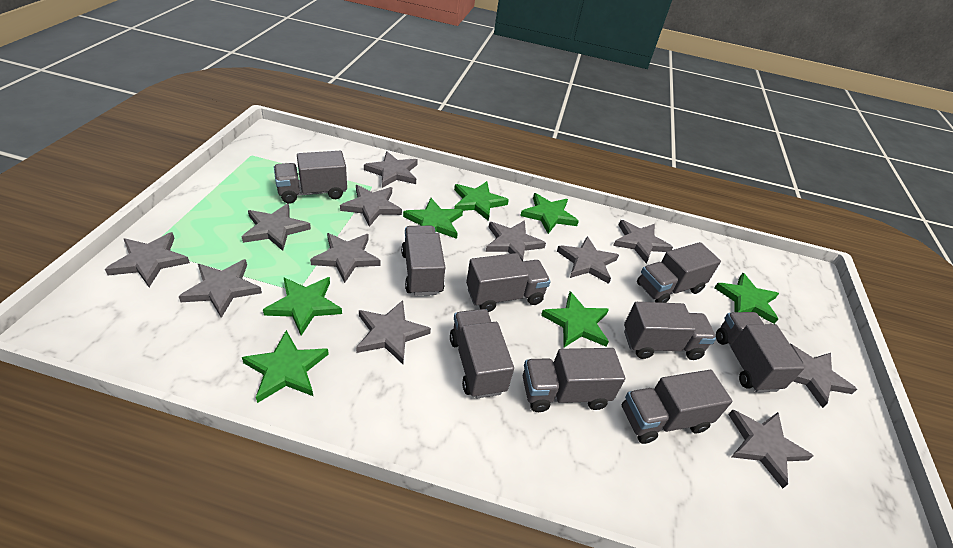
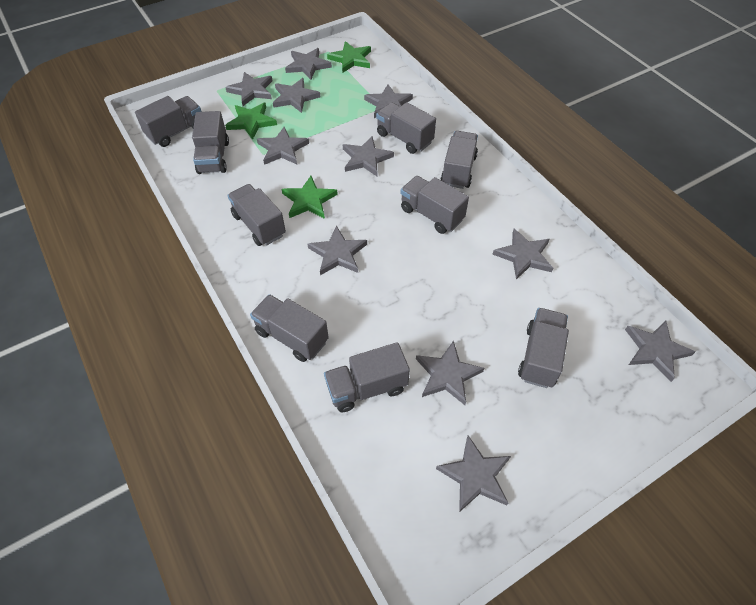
green star: [242,330,329,403] [263,277,342,335] [403,198,463,239] [454,181,509,221] [520,193,579,234] [541,291,609,347] [714,273,779,324] = 7 -> [225,102,277,140] [282,176,338,219] [327,41,371,73] = 3
grey star: [105,232,190,287] [179,259,262,318] [242,203,311,251] [310,233,381,283] [340,185,402,227] [356,300,431,364] [364,151,418,188] [486,220,546,261] [557,236,619,284] [613,220,673,263] [728,410,813,488] [789,343,857,408] = 12 -> [225,72,273,106] [257,127,309,165] [273,78,320,113] [285,48,332,80] [308,226,367,275] [343,136,394,176] [364,84,413,118] [416,340,484,405] [436,435,511,512] [492,229,553,280] [625,321,695,382] = 11

